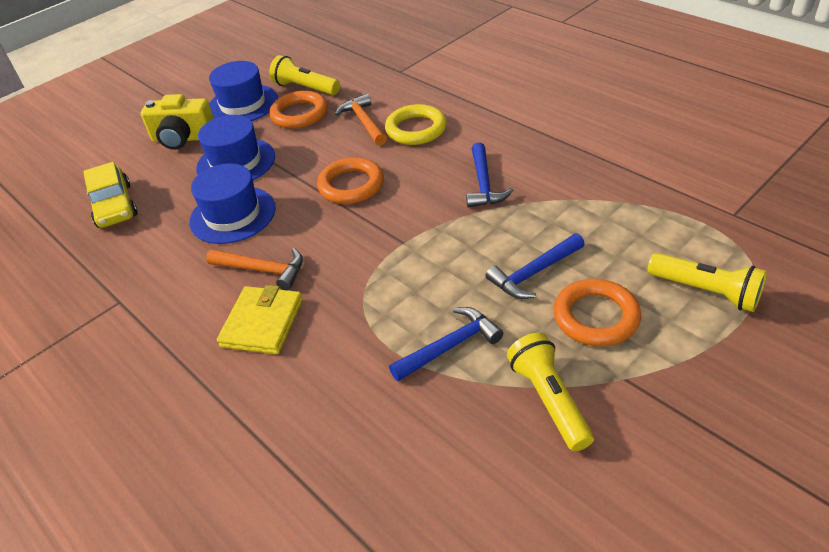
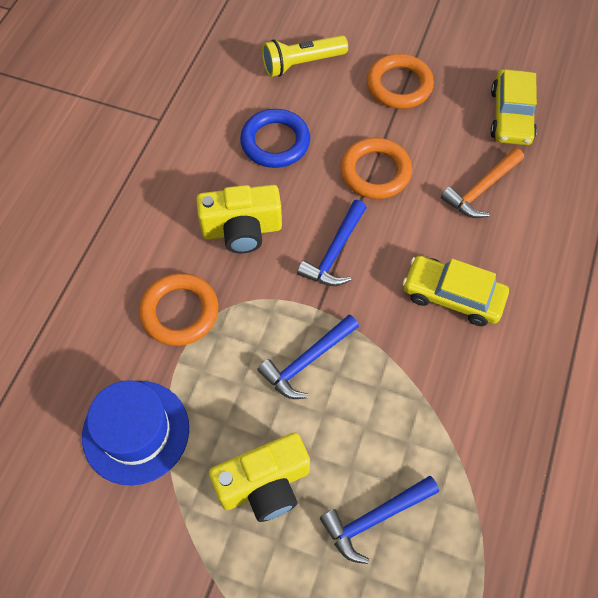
blue hat: [189,163,276,244] [196,115,275,180] [209,61,278,121] = 3 -> [82,380,189,486] = 1
blue ring: none = 0 -> [240,109,310,168] = 1
orange hammer: [206,248,303,290] [335,94,387,145] = 2 -> [441,148,524,218] = 1
yellow camera: [141,94,214,150] = 1 -> [196,185,282,254] [209,432,310,522] = 2
yellow car: [83,162,137,228] = 1 -> [403,256,509,326] [490,69,537,145] = 2
yellow flashlight: [269,55,340,95] [507,332,594,451] [648,253,767,312] = 3 -> [262,35,348,77] = 1
yellow ring: [385,104,447,145] = 1 -> none = 0
yellow wallet: [217,285,303,354] = 1 -> none = 0

